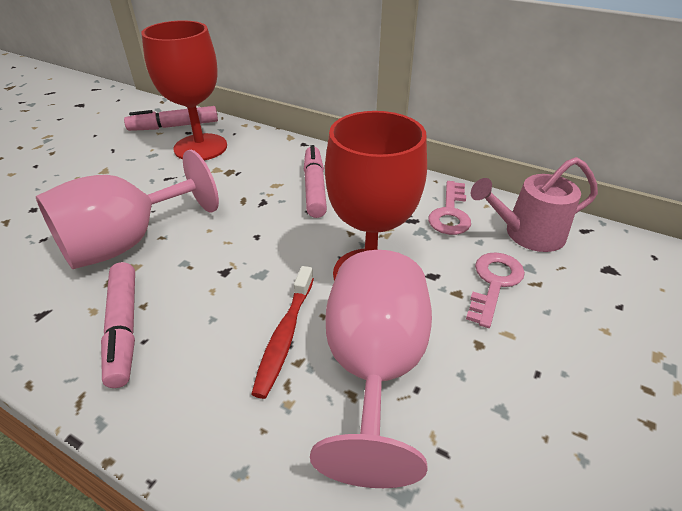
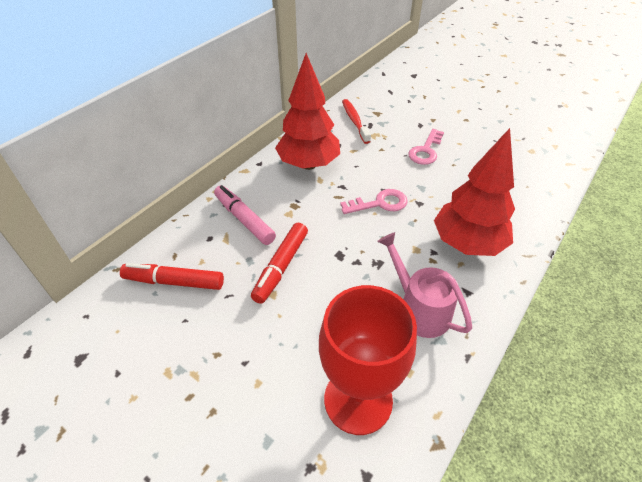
pink goblet: [36,150,219,269] [310,250,432,488] = 2 -> none = 0
pink marker: [101,262,135,388] [124,106,218,131] [304,145,327,218] = 3 -> [214,185,276,245] = 1
red goblet: [141,20,227,160] [325,111,427,281] = 2 -> [319,285,417,435] = 1
red marker: none = 0 -> [120,263,224,290] [251,223,308,304] = 2
red tree: none = 0 -> [275,53,340,170] [434,128,515,256] = 2

